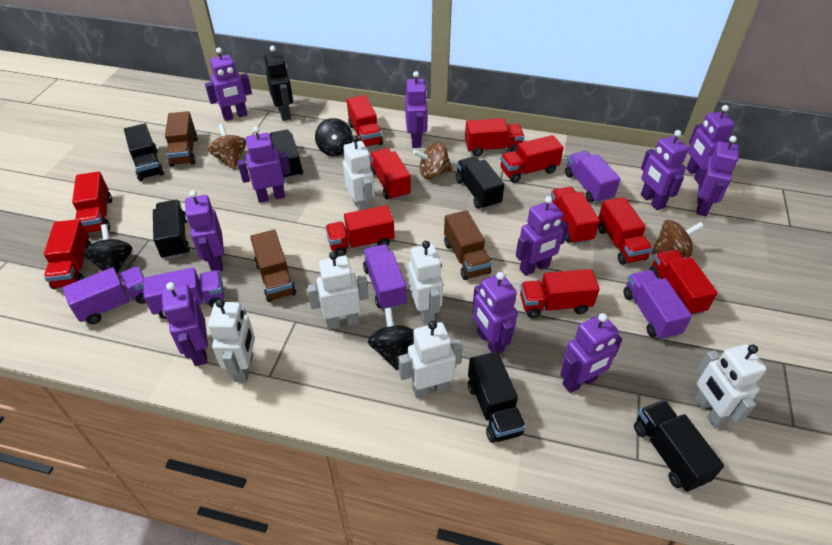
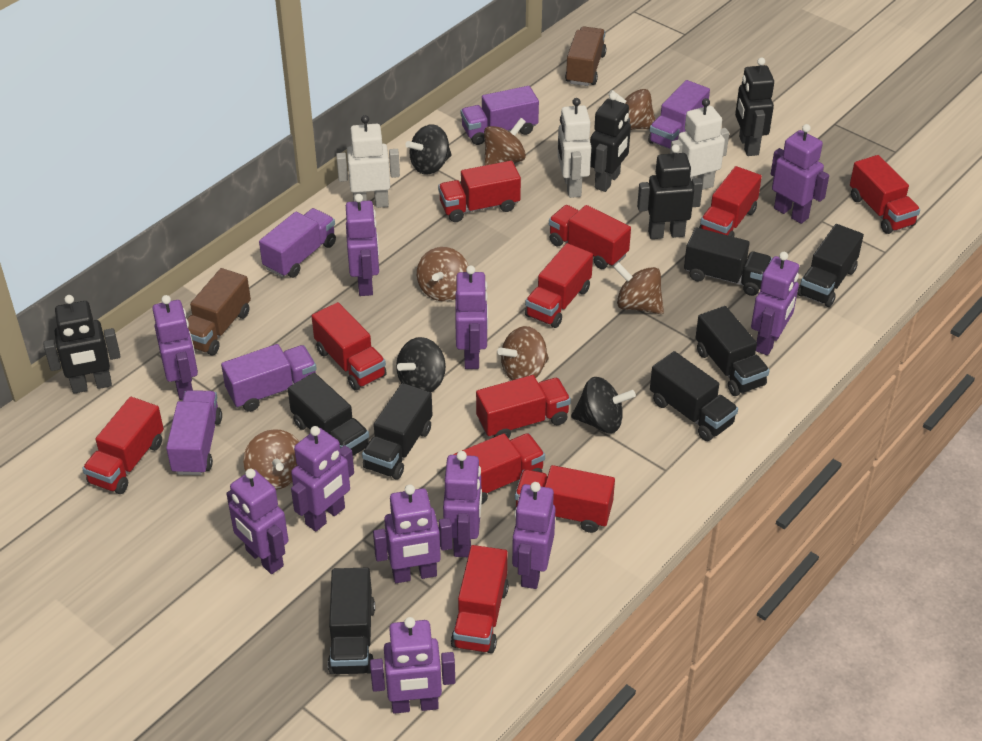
black robot: [264,46,293,121] = 1 -> [43,295,120,394] [590,92,631,192] [637,144,703,239] [735,58,774,156] = 4
black truck: [124,123,164,181] [153,200,190,259] [270,130,303,180] [456,156,505,210] [468,352,526,443] [634,400,724,492] = 6 -> [288,373,369,456] [328,568,375,675] [362,383,432,480] [650,351,738,441] [684,228,772,296] [695,306,770,396] [798,224,864,307] = 7
brown spinning top: [208,124,246,169] [413,142,453,179] [652,220,704,258] = 3 -> [243,429,299,490] [417,247,468,302] [484,118,526,166] [497,326,549,380] [608,89,656,130] [613,262,664,314] = 6
brown truck: [165,111,198,167] [250,230,296,302] [444,210,492,280] = 3 -> [187,268,251,356] [565,27,606,86] = 2
white robot: [208,299,255,382] [307,251,369,329] [343,135,375,211] [398,321,463,398] [408,241,443,324] [694,344,767,428] = 6 -> [336,115,400,208] [557,98,591,198] [670,98,729,190] = 3

